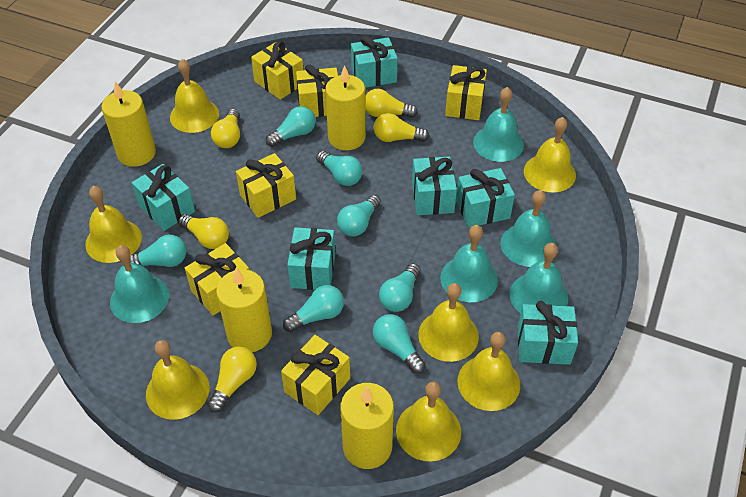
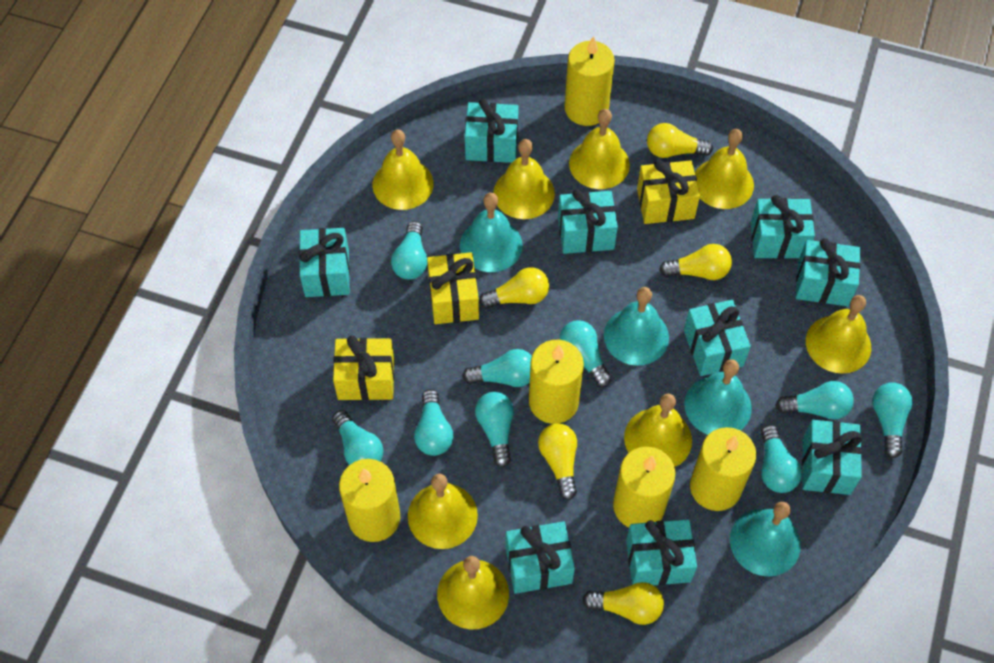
turquoise bell: [110,245,169,323] [440,225,498,302] [473,87,524,162] [500,190,556,267] [509,243,568,314] = 5 -> [460,193,522,272] [604,287,669,366] [685,359,752,435] [730,502,801,577] = 4
turquoise gift: [132,164,195,231] [287,227,335,290] [351,36,398,88] [412,156,457,215] [456,168,515,228] [518,301,578,365] = 6 -> [299,228,350,297] [465,98,519,163] [505,521,575,594] [558,189,618,254] [626,519,697,586] [684,300,751,376] [751,195,815,259] [796,238,860,306] [802,420,862,495] = 9
turquoise light bulb: [130,235,186,267] [266,106,316,147] [283,285,344,332] [316,151,363,186] [337,195,381,237] [373,314,425,373] [379,263,421,312] = 7 -> [332,410,383,465] [391,221,427,280] [414,389,453,456] [462,349,532,387] [475,392,514,467] [560,320,611,387] [761,425,802,493] [775,381,854,420] [872,382,913,458] = 9
yellow bell: [85,186,142,263] [146,340,210,420] [170,59,219,133] [396,382,461,461] [418,283,479,362] [457,332,520,411] [524,117,576,193] = 7 -> [373,130,434,210] [408,474,478,549] [437,556,509,629] [493,139,555,219] [569,109,630,189] [624,394,692,467] [695,129,754,209] [806,295,871,374] = 8
yellow candle: [101,82,156,167] [216,268,272,352] [325,65,366,150] [341,383,394,469] = 4 -> [339,459,400,542] [529,340,584,424] [564,36,615,126] [613,447,676,527] [690,427,756,511] = 5
yellow gift: [185,243,249,316] [236,153,296,218] [251,41,303,100] [281,335,350,415] [296,64,338,117] [445,65,487,120] = 6 -> [333,336,394,400] [427,252,479,324] [637,159,700,224] = 3

